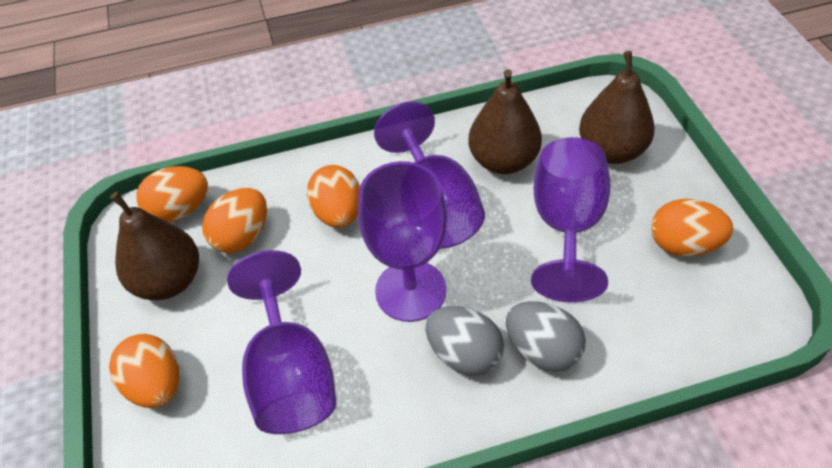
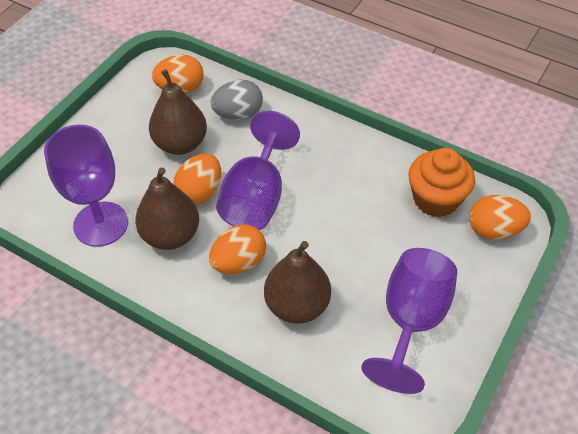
grey egg: [426,306,504,376] [506,301,586,372] = 2 -> [211,80,263,120] = 1
orange cupcake: none = 0 -> [408,148,475,217] = 1
orange egg: [109,334,179,408] [136,166,208,222] [202,188,267,253] [307,165,360,228] [651,199,733,256] = 5 -> [152,55,204,93] [174,153,221,205] [209,224,266,274] [469,195,531,239] = 4
purple goblet: [227,250,337,434] [358,161,447,322] [374,101,485,249] [531,137,611,302] = 4 -> [44,125,128,247] [216,111,300,230] [361,248,457,394] = 3

